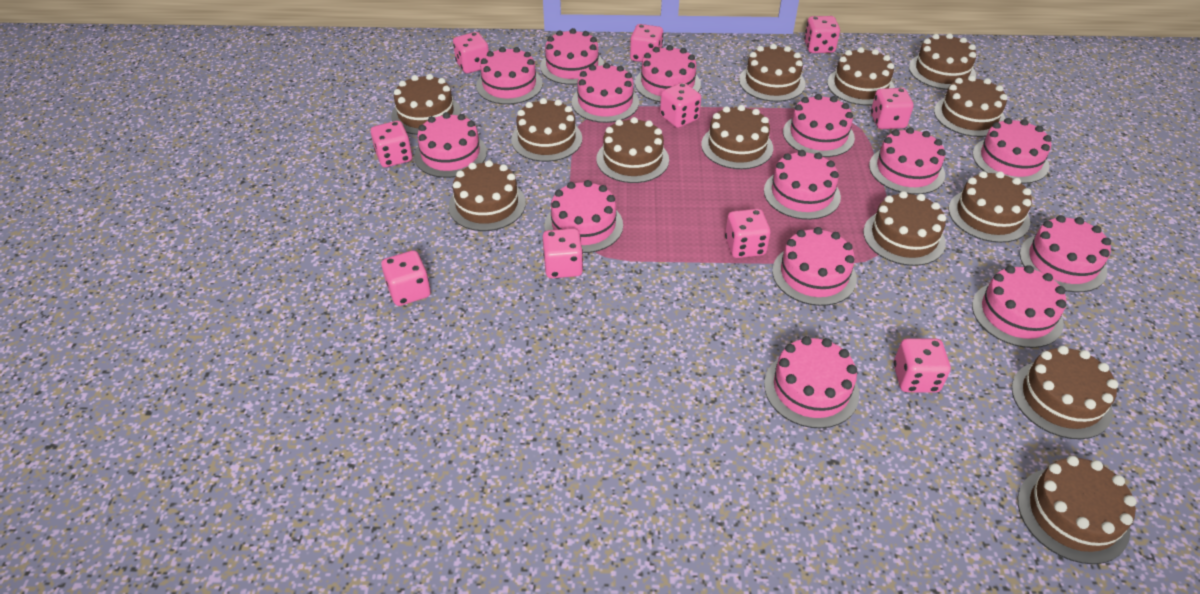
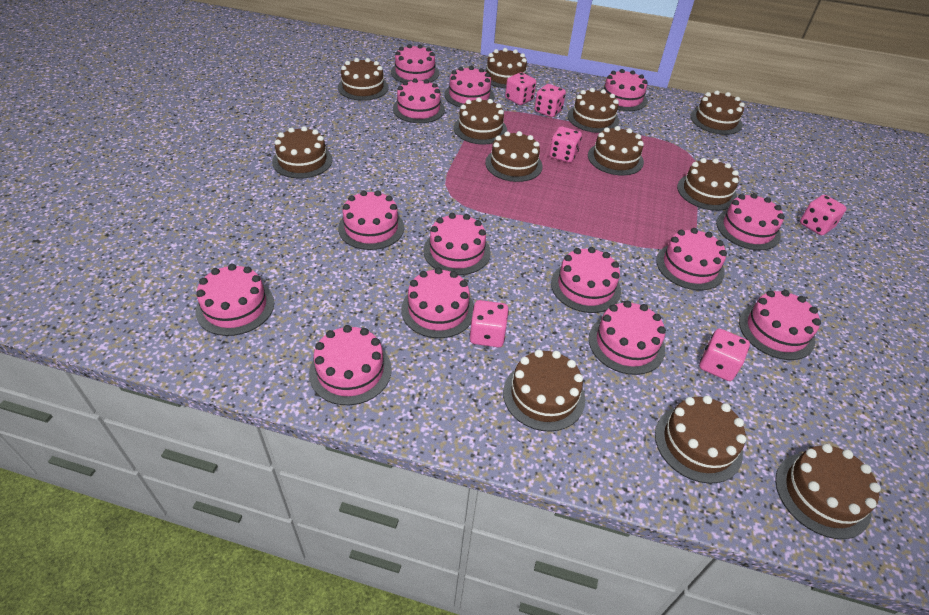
brown cake: [391,74,461,135] [448,160,526,231] [511,98,582,162] [597,117,669,183] [701,105,773,169] [739,44,805,102] [827,47,895,106] [863,191,946,266] [909,33,977,90] [934,75,1008,137] [948,171,1032,243] [1012,346,1118,439] [1018,456,1137,564] = 13 -> [272,126,332,179] [338,58,388,101] [454,97,507,144] [484,48,529,88] [485,131,543,182] [503,349,585,432] [568,88,619,133] [588,126,644,176] [655,396,746,484] [677,158,739,211] [690,91,745,135] [775,444,881,539] = 12
pink dice: [371,121,412,167] [381,250,431,306] [453,32,489,73] [543,228,583,278] [630,24,663,62] [660,82,701,128] [725,209,770,258] [804,16,840,53] [871,88,914,129] [894,338,951,393] = 10 -> [469,300,509,347] [505,72,536,105] [535,84,566,117] [549,126,582,163] [699,329,750,381] [800,195,847,235] = 6

